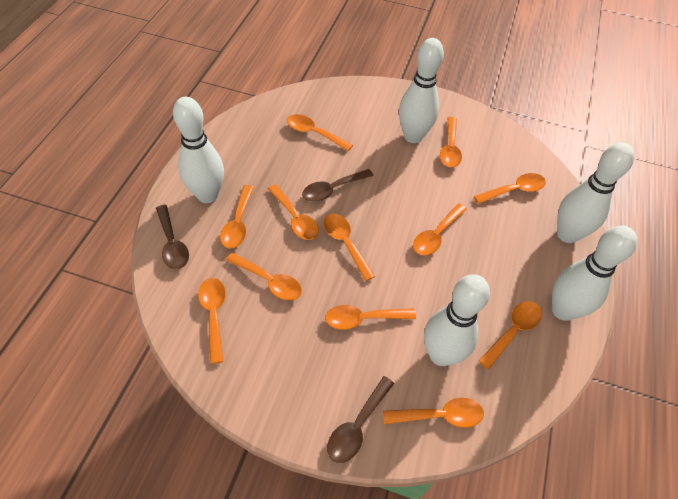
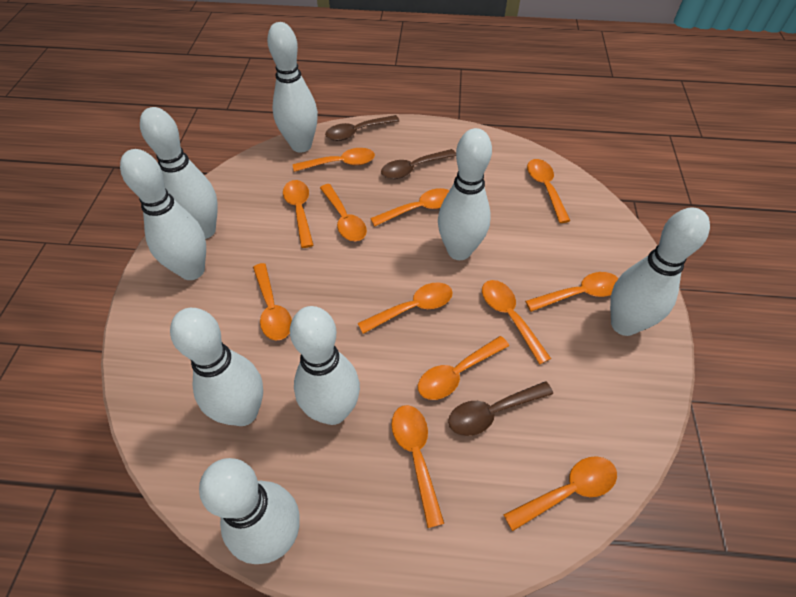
white bowling pin: [173,97,224,203] [399,38,444,143] [424,274,490,366] [552,225,637,321] [557,143,634,243] = 5 -> [120,149,206,280] [140,107,218,239] [170,308,263,426] [199,458,300,564] [267,22,318,152] [290,306,360,425] [438,128,492,260] [610,208,710,336] = 8

